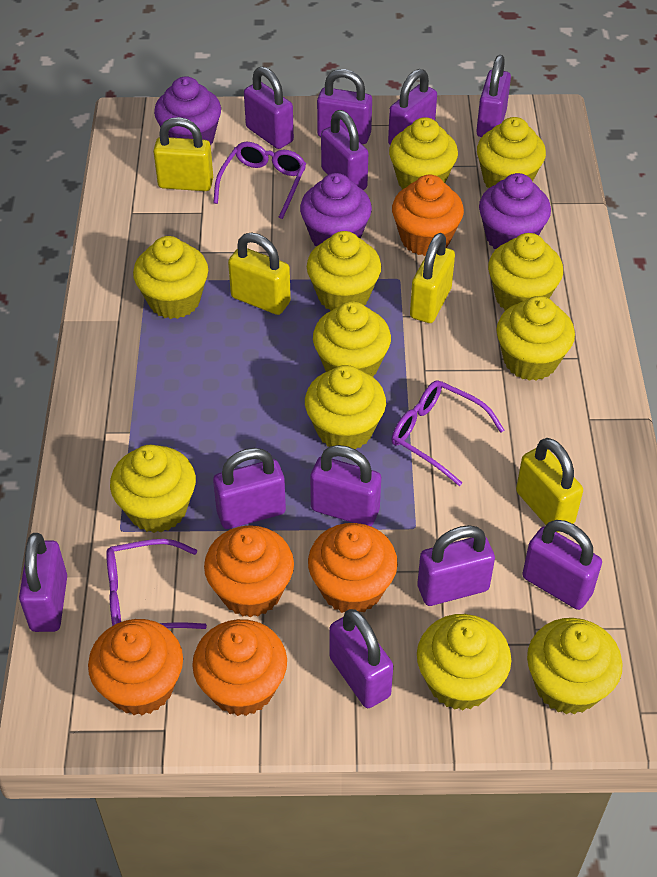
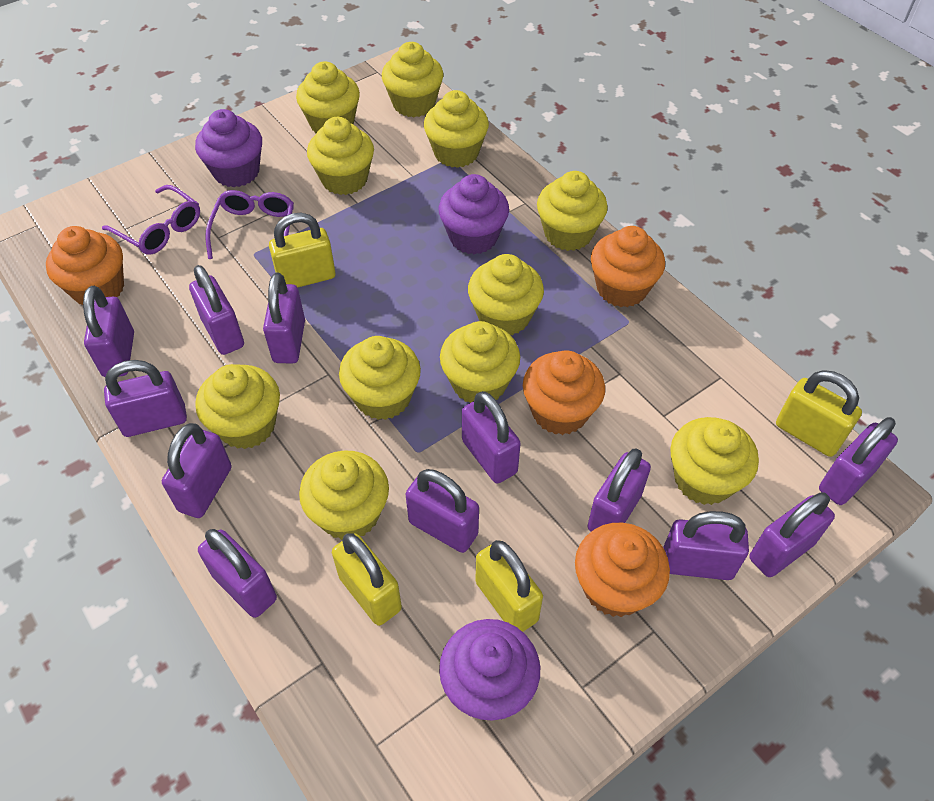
orange cupcake: [88,619,183,716] [192,619,287,716] [204,525,294,617] [308,523,398,613] [392,175,464,256] = 5 -> [46,226,124,305] [523,350,605,435] [575,523,670,617] [591,226,665,307] = 4
purple glasses: [106,539,207,629] [213,141,306,219] [392,380,504,486] = 3 -> [102,185,200,255] [205,190,294,259] = 2
purple padlock: [19,533,67,632] [213,448,286,529] [244,66,294,149] [310,445,381,526] [317,69,372,144] [321,110,368,190] [329,609,393,708] [388,69,437,145] [417,525,495,606] [476,55,511,137] [522,520,602,610] = 11 -> [83,286,134,377] [104,360,187,437] [162,423,232,518] [189,265,244,355] [198,529,277,618] [263,272,305,363] [405,469,479,553] [462,391,521,484] [587,448,651,532] [663,511,749,580] [749,492,835,577] [819,417,898,505] = 12

